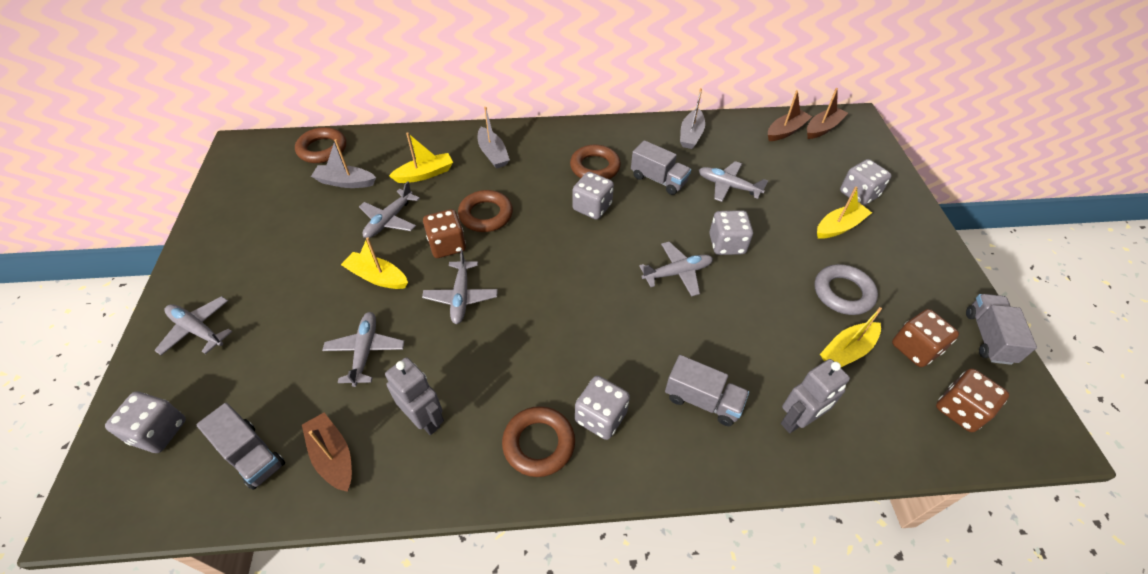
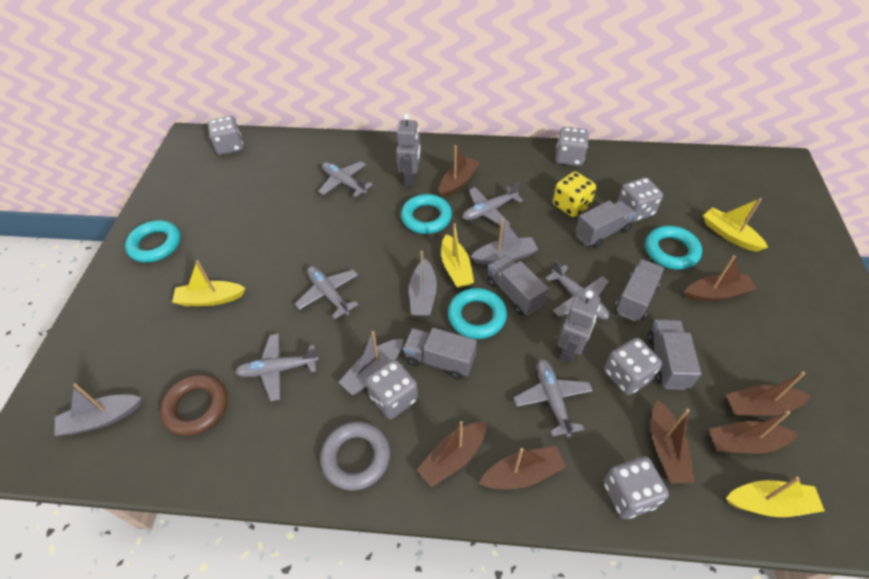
brown boat: [302,412,352,492] [768,90,812,141] [807,88,848,139] = 3 -> [416,421,487,487] [439,145,480,198] [479,446,566,489] [651,400,695,484] [685,255,757,301] [709,411,798,454] [726,372,811,416] = 7
brown dice: [423,209,466,258] [892,309,959,367] [936,368,1009,432] = 3 -> none = 0
brown ring: [295,127,346,163] [458,190,513,232] [502,406,575,477] [570,145,621,179] = 4 -> [160,374,228,436] = 1
grey boat: [311,139,376,188] [478,107,510,169] [680,88,705,149] = 3 -> [54,383,141,436] [339,331,403,395] [409,251,437,316] [470,218,538,265] = 4
grey dice: [105,391,186,453] [572,172,614,220] [575,376,630,440] [709,210,753,255] [840,159,892,206] = 5 -> [208,116,243,155] [366,360,418,419] [555,127,589,166] [603,456,669,519] [604,338,663,395] [617,177,663,222] = 6
grey truck: [196,403,285,490] [631,140,691,195] [665,355,749,426] [966,294,1037,365] = 4 -> [403,328,477,379] [487,255,549,315] [575,200,636,248] [615,259,664,321] [647,319,701,390] = 5
turquoise ring: none = 0 -> [125,220,181,263] [401,194,452,234] [448,288,507,339] [645,226,702,270] = 4
yellow dice: none = 0 -> [553,172,596,217] = 1

